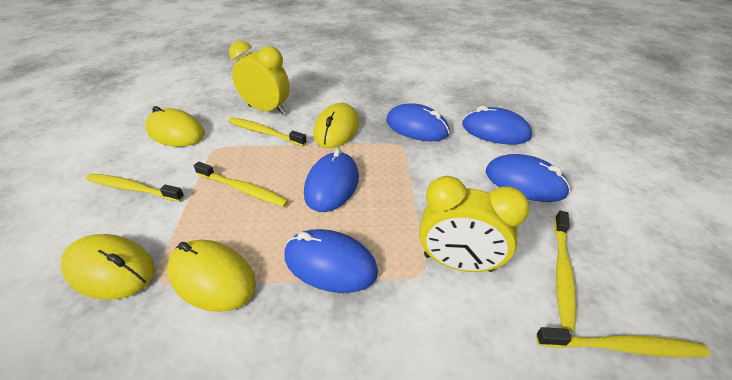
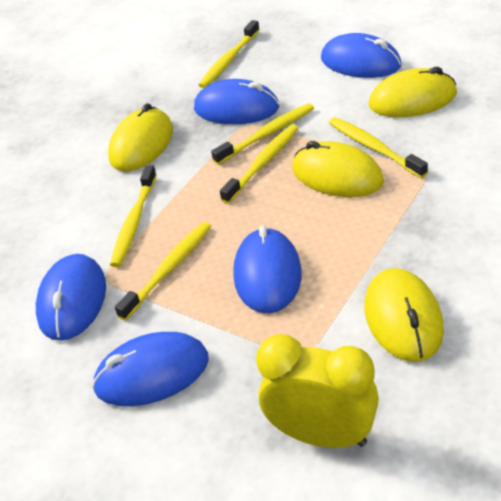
yellow clock: [229,41,290,115] [419,176,529,272] = 2 -> [256,334,379,448] = 1
yellow toothbrush: [86,174,184,202] [194,162,288,207] [228,117,307,146] [536,327,710,357] [554,211,576,331] = 5 -> [110,165,157,267] [115,222,211,321] [199,20,260,88] [211,103,314,165] [220,124,299,204] [329,117,428,178] = 6

